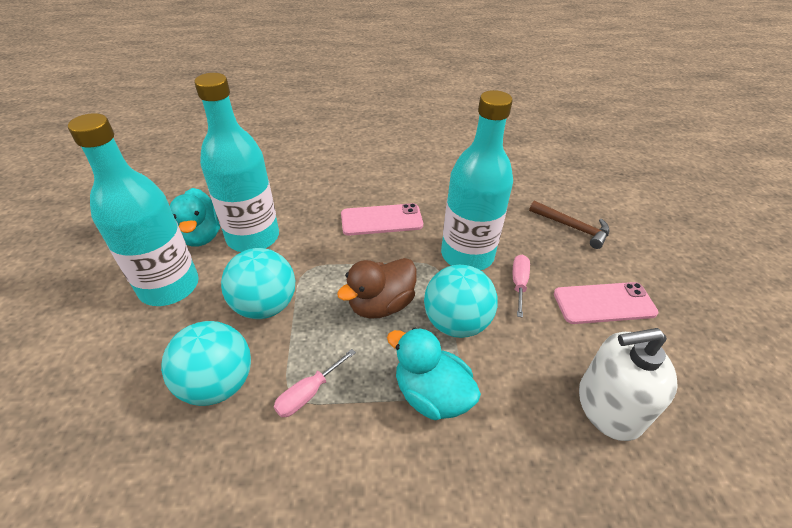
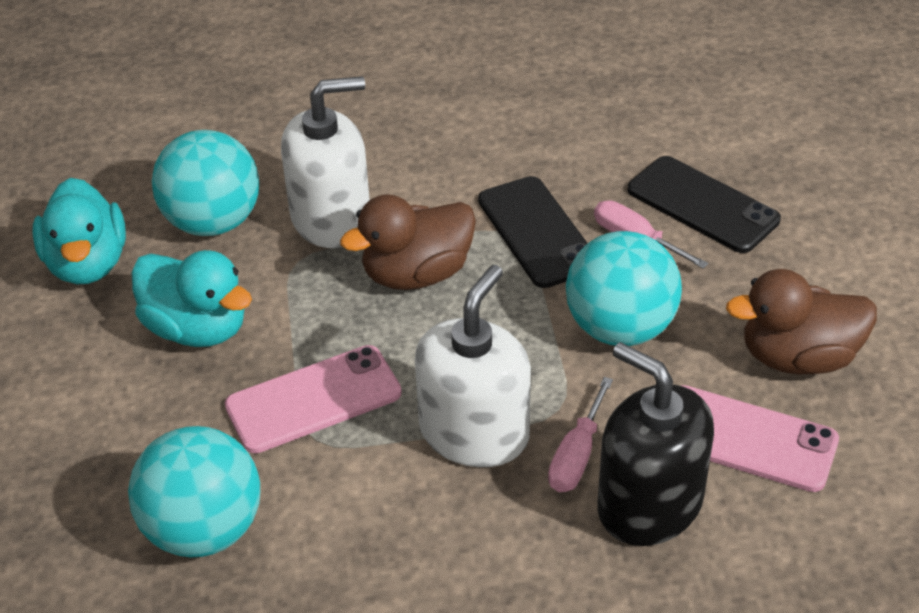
black phone: none = 0 -> [478,176,588,288] [628,156,781,253] = 2
black soap dispenser: none = 0 -> [597,342,714,546] = 1
brown duck: [337,258,417,318] = 1 -> [340,194,476,290] [726,269,877,374] = 2
brown hammer: [529,201,610,249] = 1 -> none = 0
turquoise bottle: [68,113,199,306] [194,73,279,252] [441,90,513,270] = 3 -> none = 0
white soap dispenser: [579,328,678,441] = 1 -> [281,76,370,248] [415,265,531,467] = 2

